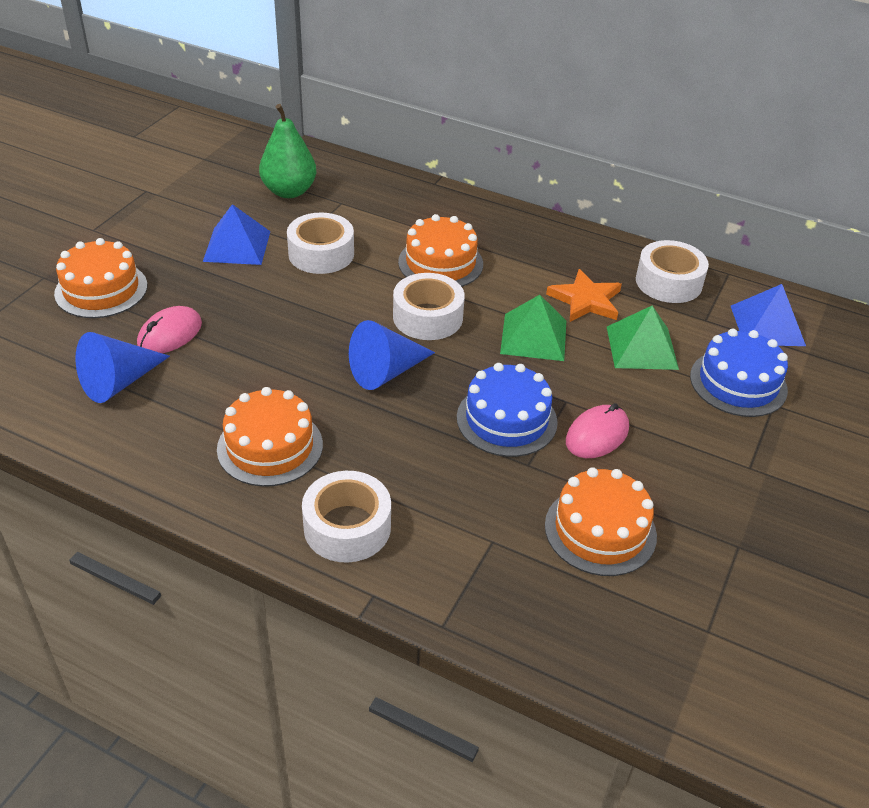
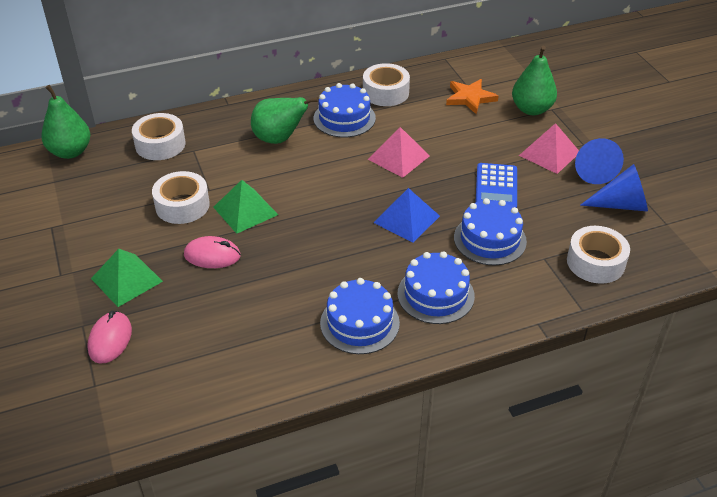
blue cake: [457,363,558,457] [690,329,788,417] = 2 -> [314,83,376,138] [320,278,400,354] [398,251,475,324] [454,198,527,265] = 4
blue calculator: none = 0 -> [475,163,517,208] = 1
blue pyramid: [203,204,271,265] [731,284,806,346] = 2 -> [373,188,440,242] = 1
green pear: [259,104,316,198] = 1 -> [41,85,90,159] [251,97,319,144] [512,46,557,115] = 3
orange cake: [54,238,147,318] [217,387,323,487] [398,214,483,287] [545,467,657,576] = 4 -> none = 0
pink pyramid: none = 0 -> [368,127,430,178] [519,123,579,174] = 2

